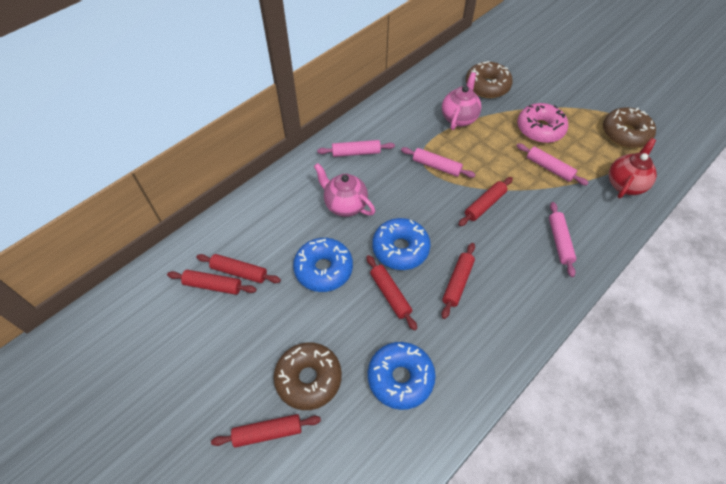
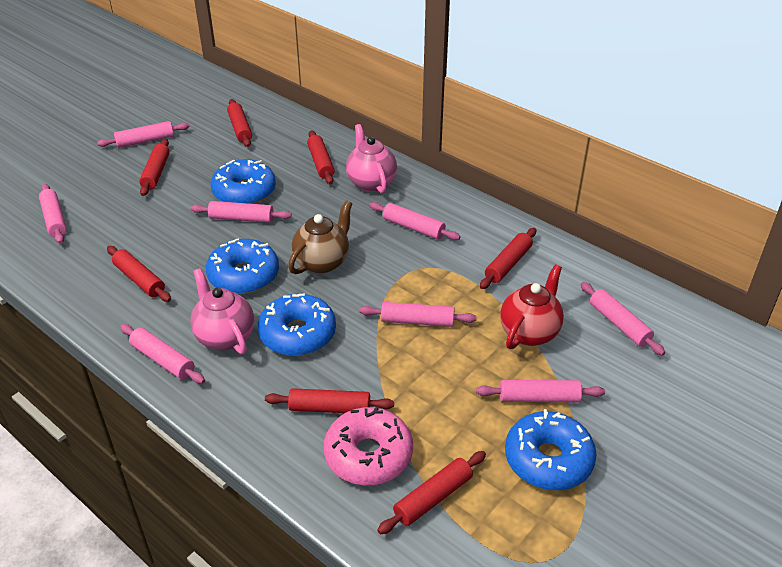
blue donut: [293,238,353,292] [368,342,436,410] [372,218,431,270] = 3 -> [206,238,279,294] [211,159,276,204] [258,293,336,356] [505,409,596,490] = 4
brown donut: [274,342,342,410] [466,61,513,98] [603,107,656,148] = 3 -> none = 0
brown teapot: none = 0 -> [288,200,353,274] = 1
pink rolling pin: [317,140,395,157] [401,147,476,178] [517,143,588,186] [549,202,576,277] = 4 -> [39,184,67,244] [97,121,190,148] [120,324,205,384] [190,201,292,223] [359,302,477,327] [369,202,461,240] [476,380,605,402] [581,282,665,356] = 8
red rolling pin: [167,270,256,295] [196,254,281,283] [211,414,321,448] [366,255,417,331] [441,243,475,319] [458,177,513,226] = 6 -> [107,246,171,302] [139,139,170,196] [227,99,252,147] [265,388,394,413] [307,130,335,184] [377,451,486,534] [480,228,536,289] = 7

